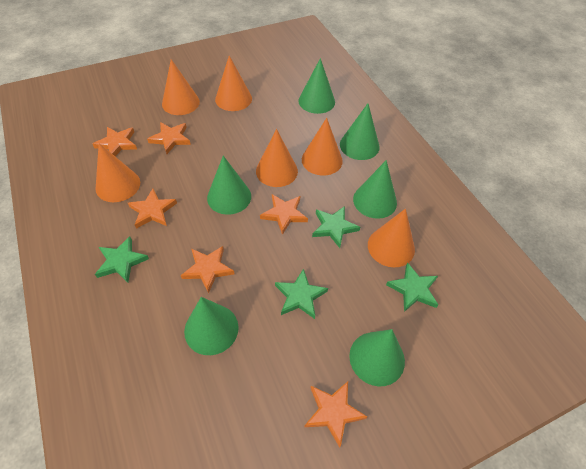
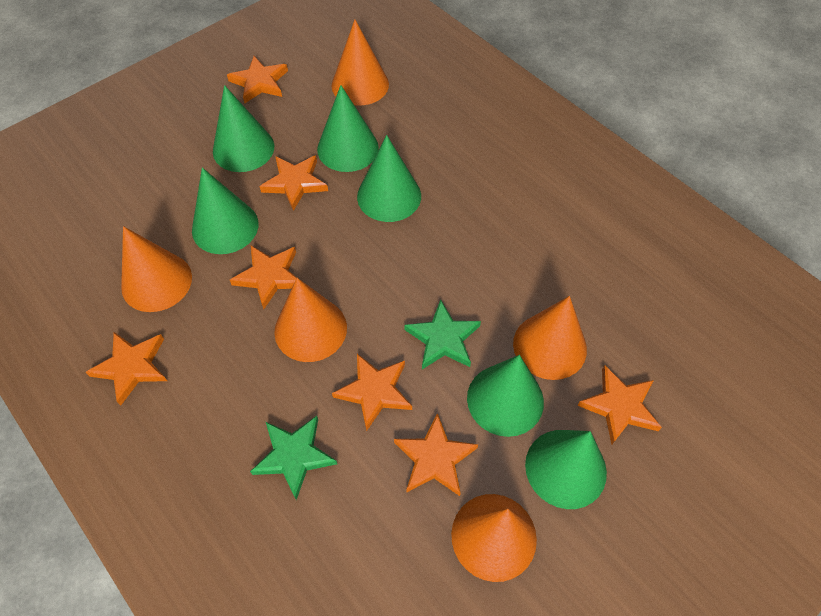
green star: [95,236,149,283] [275,269,328,319] [312,206,360,248] [386,262,438,312] = 4 -> [250,416,337,500] [404,300,481,369] = 2
orange cone: [96,143,140,202] [162,59,200,115] [215,56,252,111] [256,129,298,187] [302,118,343,176] [368,208,415,267] = 6 -> [121,226,192,312] [274,278,347,362] [332,20,389,105] [451,494,537,582] [513,296,587,380] = 5
orange star: [93,127,137,156] [128,189,177,229] [147,122,191,154] [181,246,234,294] [260,194,308,235] [304,381,367,448] = 6 -> [86,332,167,405] [227,56,288,103] [230,245,297,309] [259,155,328,211] [332,354,412,431] [394,413,478,496] [577,365,662,445] = 7

